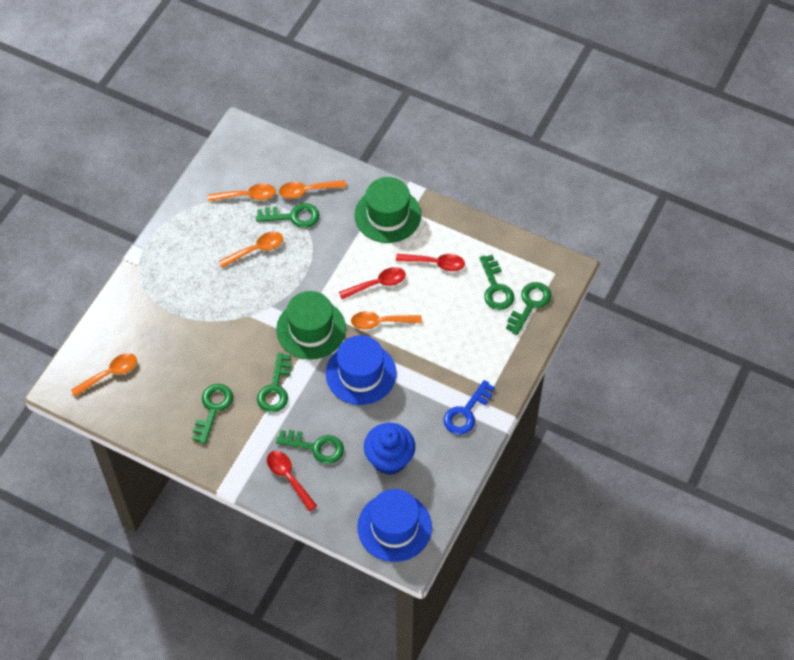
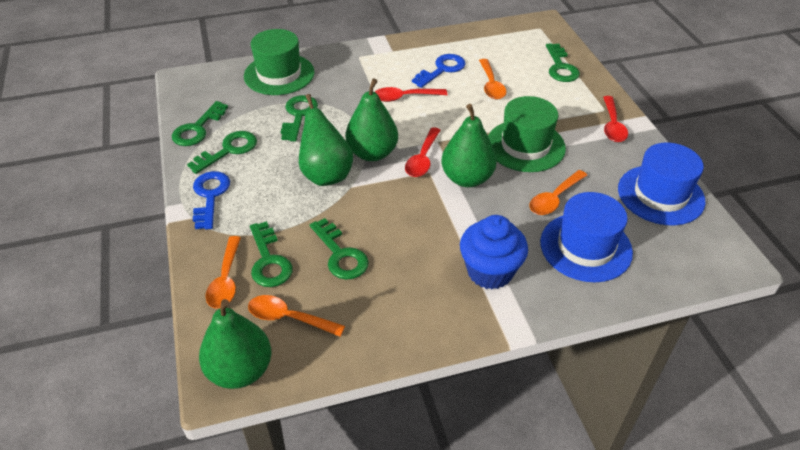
blue key: [444,380,495,435] = 1 -> [193,171,230,230] [412,54,466,88] = 2
green pear: none = 0 -> [199,299,271,389] [299,94,353,186] [345,78,398,161] [441,104,497,187] = 4
orange spoon: [71,353,137,397] [208,183,276,202] [219,232,283,268] [279,180,346,199] [351,311,422,330] = 5 -> [206,236,241,309] [248,295,345,337] [479,59,506,100] [530,170,587,215] = 4

